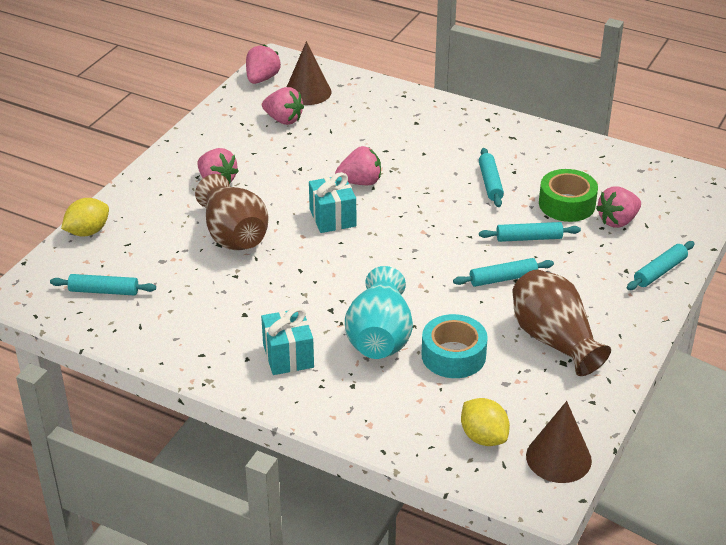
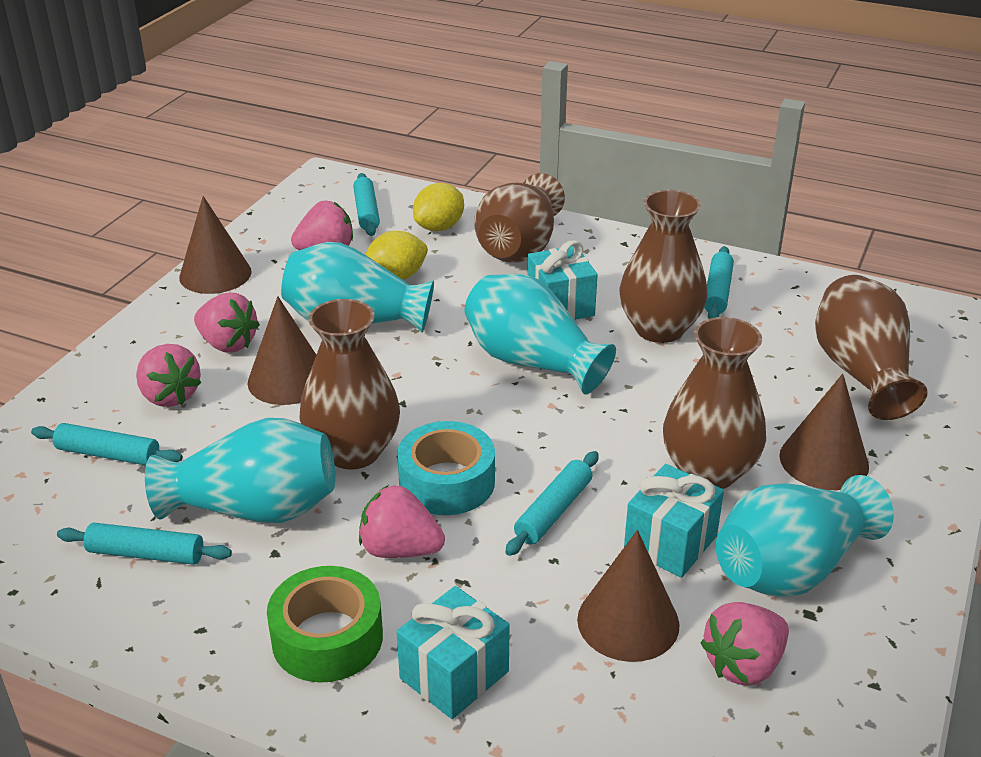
brown cone: [287,41,331,105] [526,401,592,483] = 2 -> [179,196,252,294] [248,296,316,405] [577,530,680,662] [779,374,869,490] = 4
brown vase: [195,174,269,250] [512,270,611,376] = 2 -> [300,299,400,470] [474,173,565,263] [619,190,707,343] [663,317,766,489] [815,275,928,420] = 5
turquoise gift: [261,307,314,375] [309,172,356,233] = 2 -> [396,586,510,719] [528,240,598,320] [624,464,724,578] = 3
turquoise vase: [345,266,413,359] = 1 -> [145,418,335,523] [281,242,434,333] [464,274,616,394] [716,475,894,597] = 4

